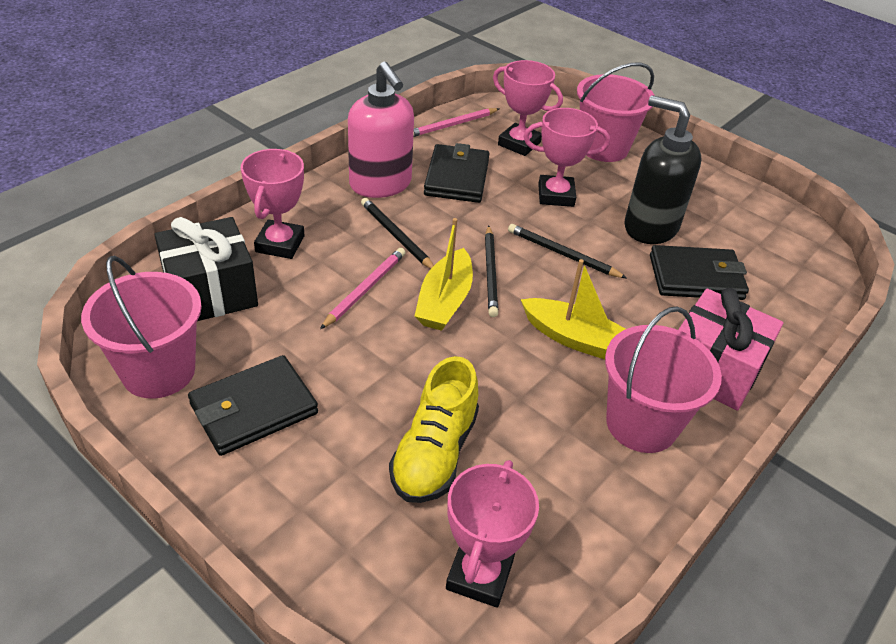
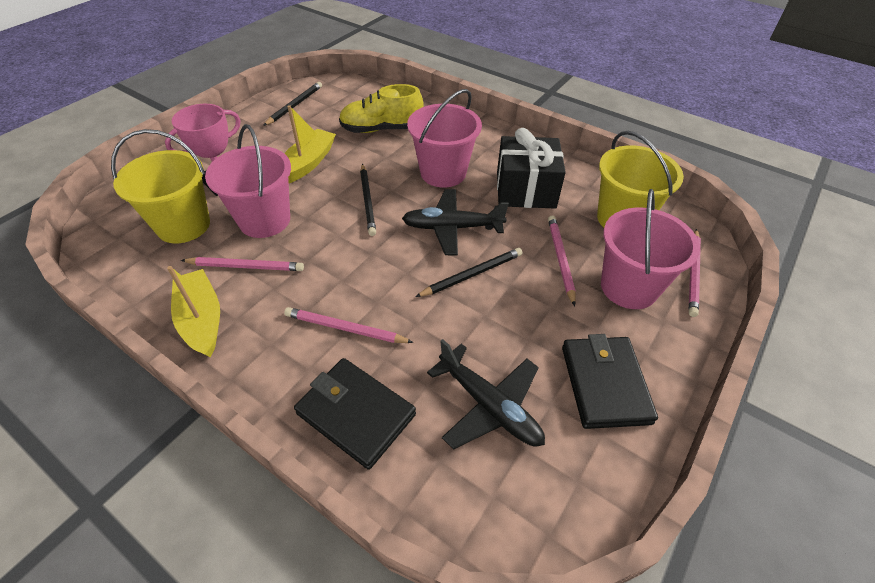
black plane: none = 0 -> [402,189,509,256] [427,339,545,450] = 2
black soap dispenser: [625,95,702,244] = 1 -> none = 0
black wallet: [188,355,318,456] [424,143,490,203] [650,245,749,300] = 3 -> [294,358,416,470] [562,334,658,429] = 2
pink gift: [678,288,784,411] = 1 -> none = 0
pink pencil: [320,248,406,329] [413,108,499,137] = 2 -> [181,257,304,271] [284,307,414,343] [548,216,576,306] [689,229,701,317] = 4
pink soap dispenser: [348,62,414,198] = 1 -> none = 0
pink trophy: [241,149,304,259] [446,460,539,608] [493,60,563,156] [524,108,610,207] = 4 -> [165,104,241,196] = 1
yellow bucket: none = 0 -> [111,129,210,243] [597,131,684,227] = 2

